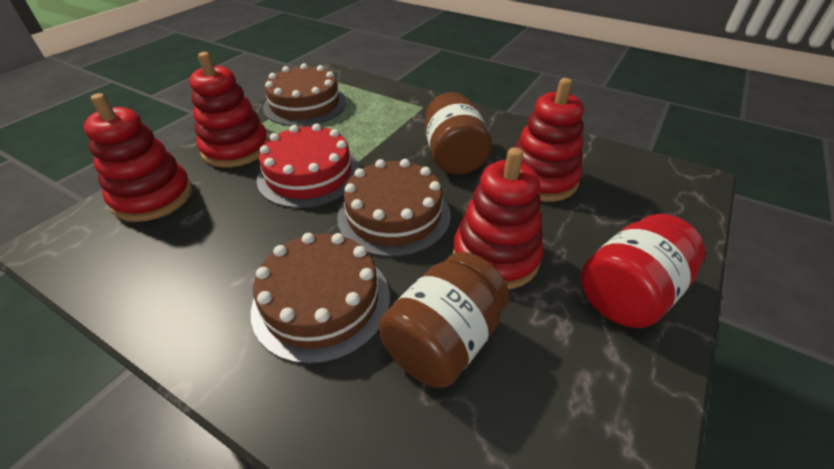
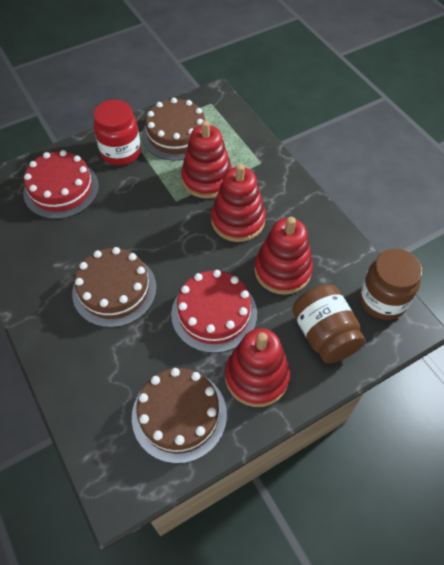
red cake: [257,124,360,208] = 1 -> [23,150,99,219] [171,270,257,353] = 2

